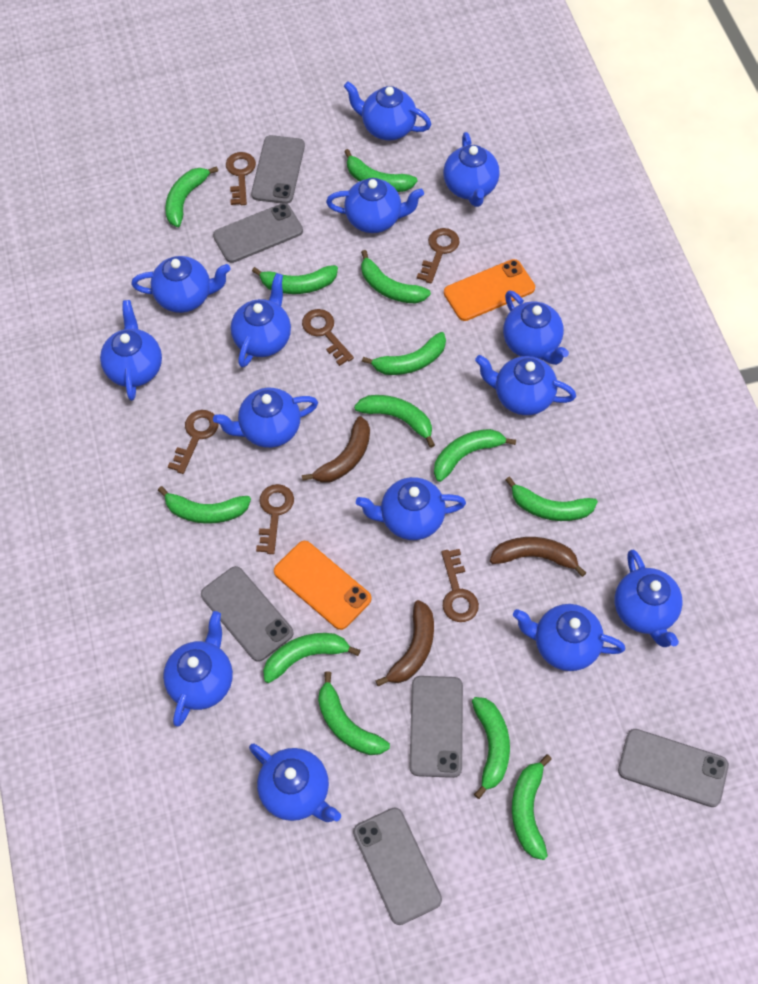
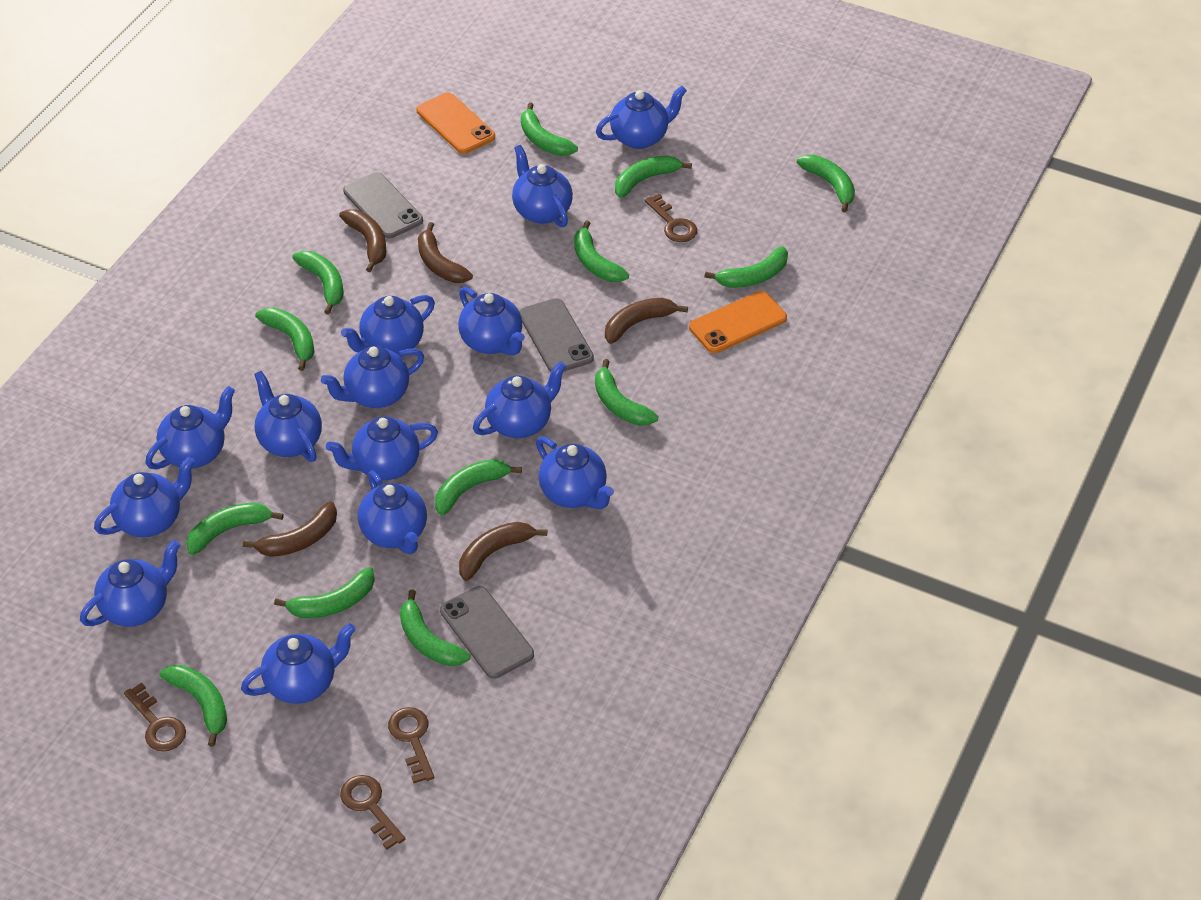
brown banana: [302,416,370,483] [375,600,434,686] [490,537,586,577] = 3 -> [243,502,337,557] [339,209,386,272] [418,222,473,283] [459,522,547,581] [605,298,688,344] = 5
brown key: [168,410,218,474] [226,152,256,205] [256,484,294,554] [302,309,354,366] [417,228,460,284] [441,549,479,622] = 6 -> [124,683,186,752] [340,775,405,850] [388,707,434,783] [645,194,697,242] = 4
grey phone: [201,566,294,662] [213,203,303,263] [251,135,305,204] [353,807,442,925] [409,676,463,778] [618,729,729,807] = 6 -> [343,172,423,238] [440,586,534,679] [519,298,594,372] = 3

